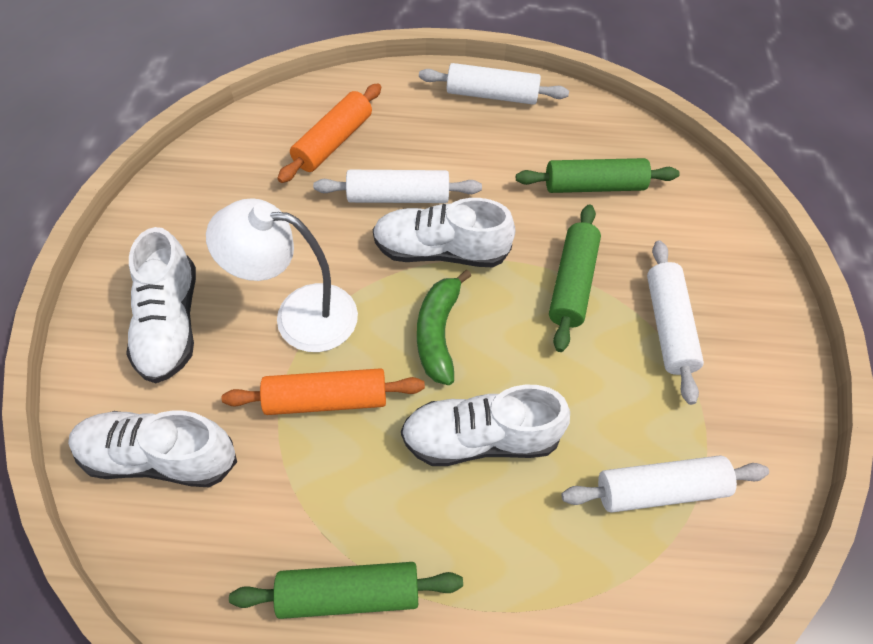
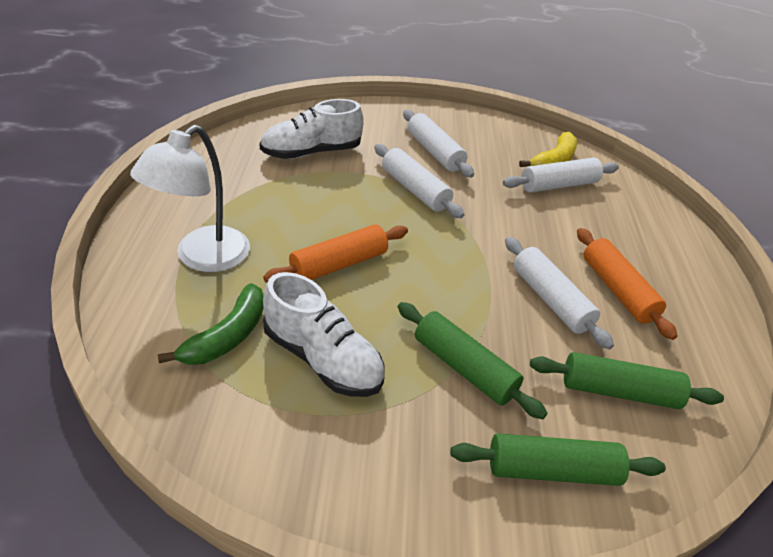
white shoe: [68,410,237,487] [126,227,196,383] [373,198,515,267] [401,385,570,466] = 4 -> [260,99,364,159] [263,272,385,397] = 2
yellow banana: none = 0 -> [519,132,577,167] = 1

